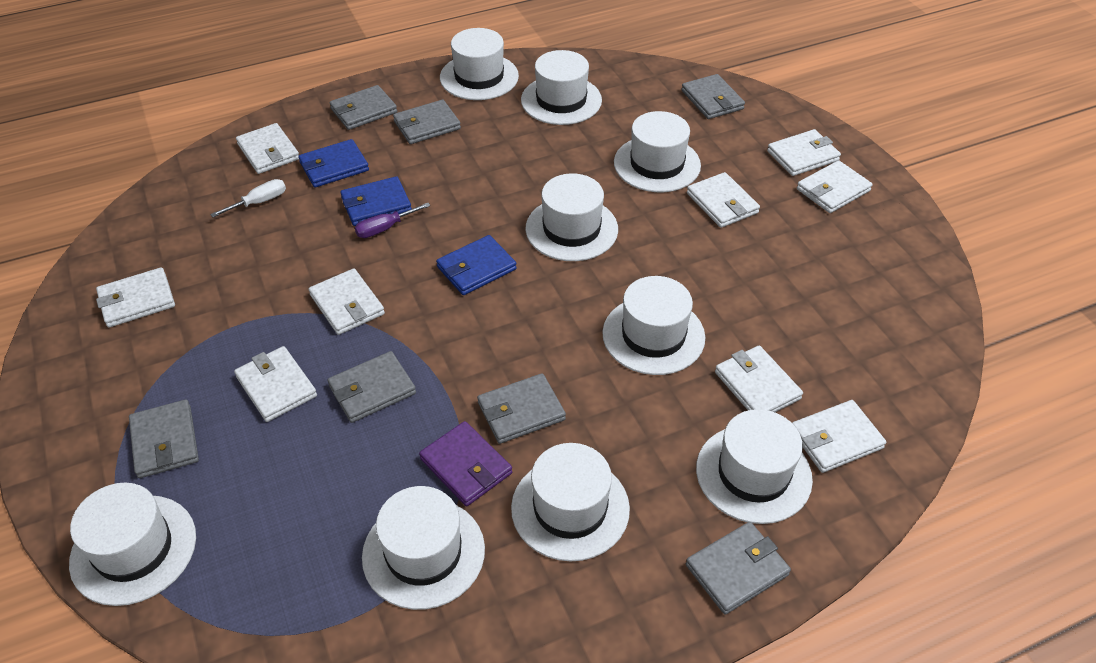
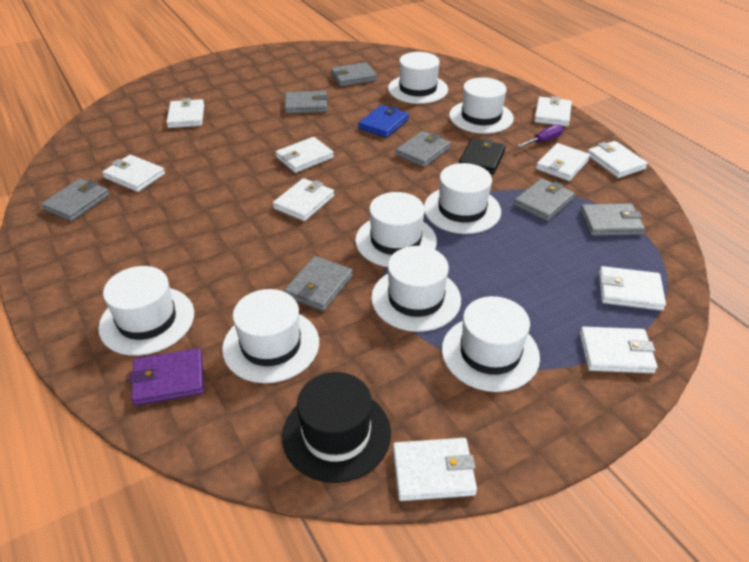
black hat: none = 0 -> [282,372,391,483] = 1
black wallet: none = 0 -> [459,138,506,174] = 1
blue wallet: [298,139,369,187] [340,176,412,226] [436,235,517,295] = 3 -> [358,105,409,138] = 1
white hat: [69,483,196,606] [362,486,485,610] [440,28,519,100] [511,443,630,562] [521,50,602,125] [525,173,618,261] [602,276,705,375] [614,111,701,192] [696,409,813,524] = 9 -> [98,266,194,356] [222,289,319,383] [355,192,437,267] [371,246,461,332] [388,52,448,104] [424,163,501,234] [442,296,540,392] [449,77,514,134] = 8
white screwdriver: [210,179,286,217] = 1 -> none = 0
white wallet: [96,267,175,327] [234,346,317,422] [236,123,299,174] [309,268,385,335] [687,172,760,228] [715,346,803,412] [767,129,841,176] [792,400,886,473] [797,160,873,213] = 9 -> [102,155,165,192] [166,98,204,128] [273,178,334,221] [276,137,334,173] [393,438,477,501] [534,96,572,127] [536,143,590,181] [580,327,657,373] [588,141,648,178] [599,266,666,311] = 10

